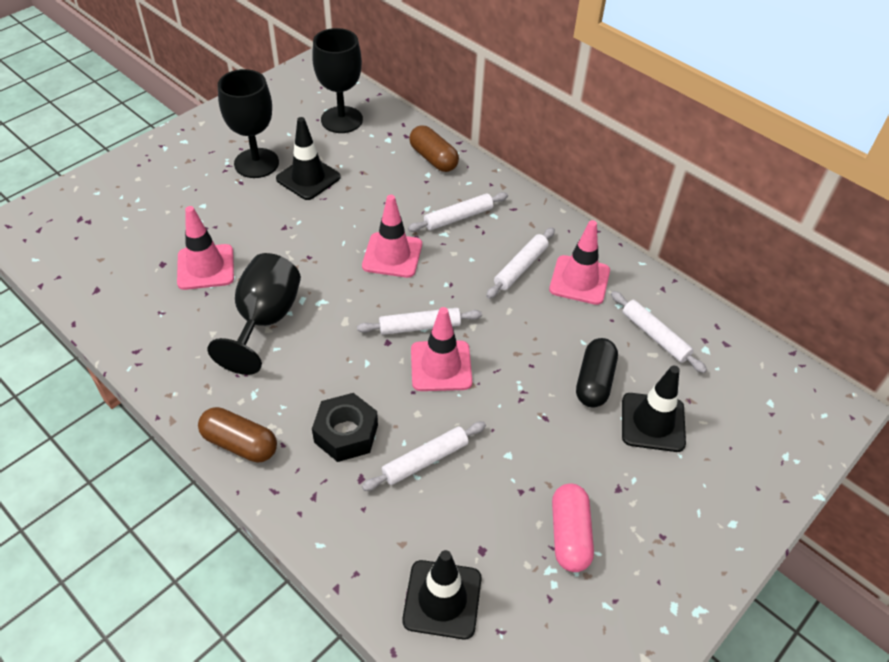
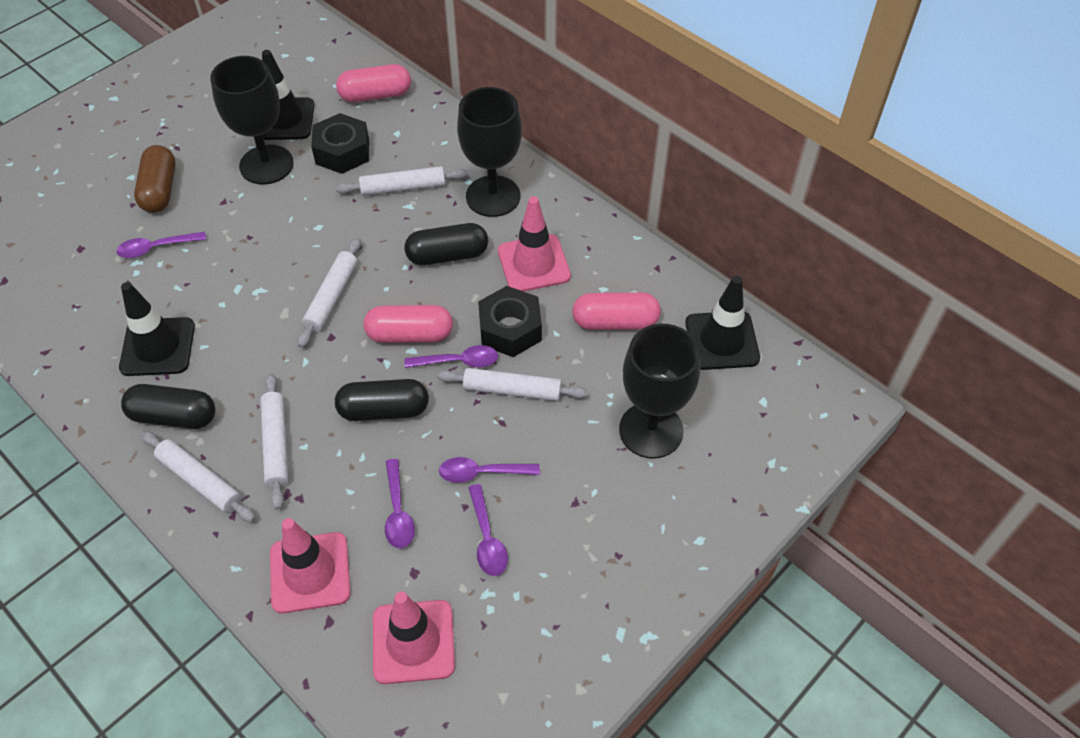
black capsule: [576,338,618,407] = 1 -> [121,384,215,429] [335,379,429,421] [405,223,488,265] = 3
black nut: [312,393,378,462] = 1 -> [311,113,369,174] [478,286,542,357] = 2
brown capsule: [198,407,277,462] [409,125,459,172] = 2 -> [134,145,175,213] = 1
pink capsule: [552,484,594,572] = 1 -> [336,64,411,102] [364,305,453,343] [572,292,661,330] = 3
pink traffic cone: [177,206,234,290] [362,195,422,278] [411,307,472,391] [549,220,610,305] = 4 -> [270,518,351,614] [373,592,455,684] [498,196,571,292] = 3
purple spoon: none = 0 -> [117,232,206,258] [385,459,415,548] [405,345,498,368] [439,457,540,483] [468,484,508,576] = 5

